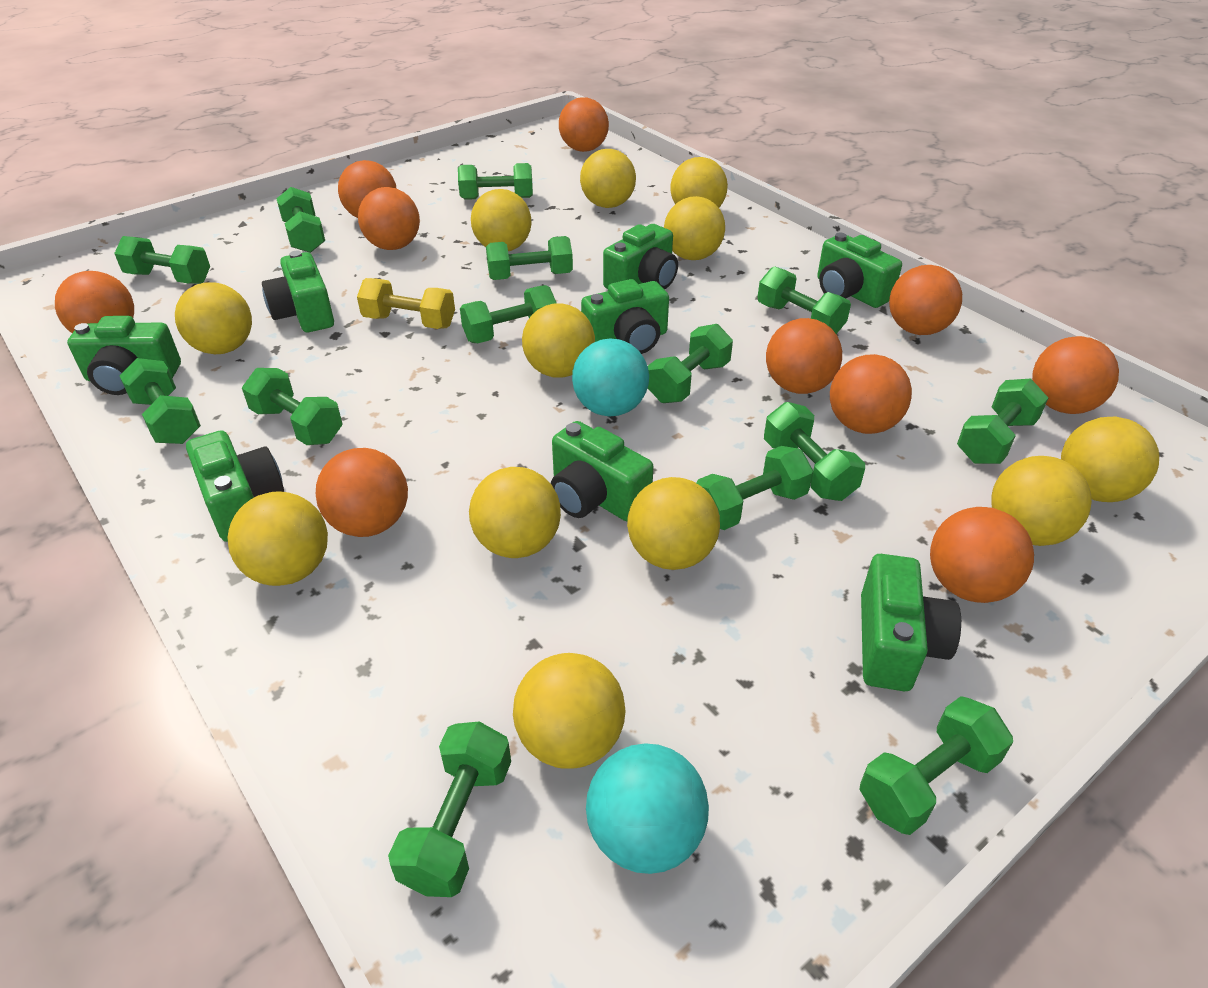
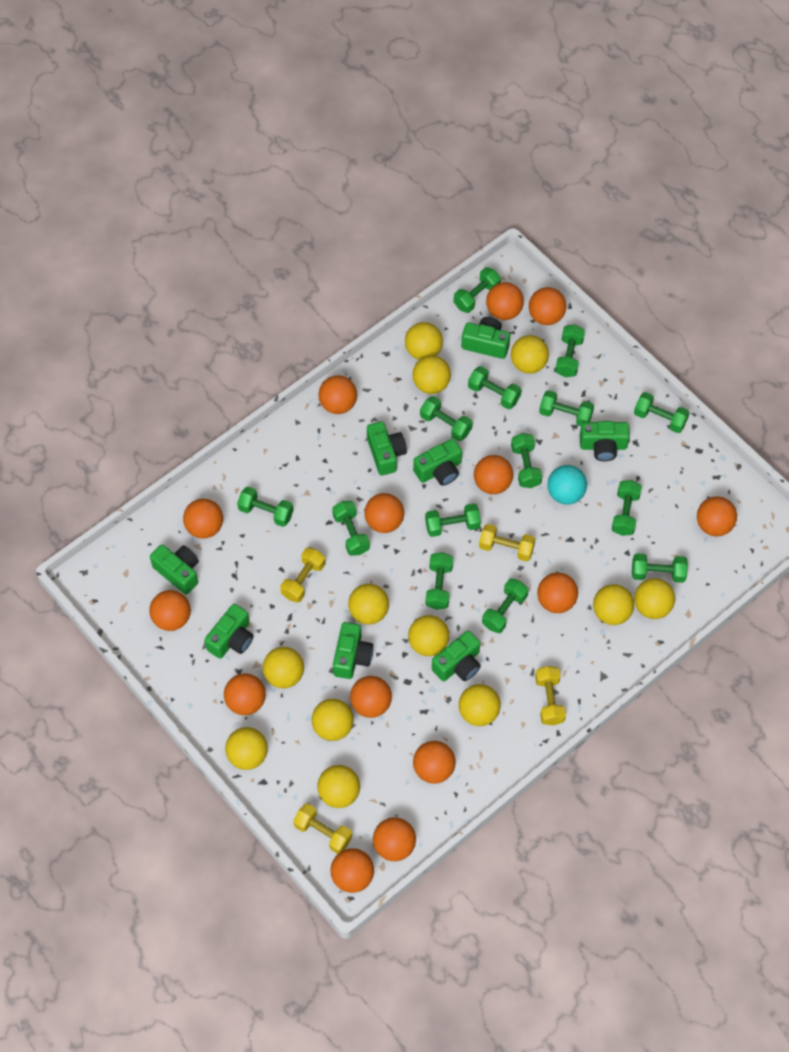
orange ball: [55,271,134,333] [316,448,408,537] [338,160,397,218] [358,187,420,250] [559,97,609,152] [766,318,842,394] [830,354,912,434] [889,265,962,335] [930,507,1034,603] [1032,336,1119,414] = 10 -> [149,590,191,631] [183,499,223,539] [224,673,266,715] [318,375,357,414] [331,848,374,893] [350,676,392,718] [364,493,404,533] [373,817,416,861] [413,741,456,784] [474,455,513,494] [486,282,524,320] [529,287,566,325] [537,573,578,613] [697,496,737,536] = 14
turquoise ball: [572,339,649,416] [586,743,709,874] = 2 -> [547,465,587,505] = 1
yellow dumbbell: [357,278,455,329] = 1 -> [280,548,325,603] [293,803,352,854] [479,524,535,561] [535,666,566,725] = 4

